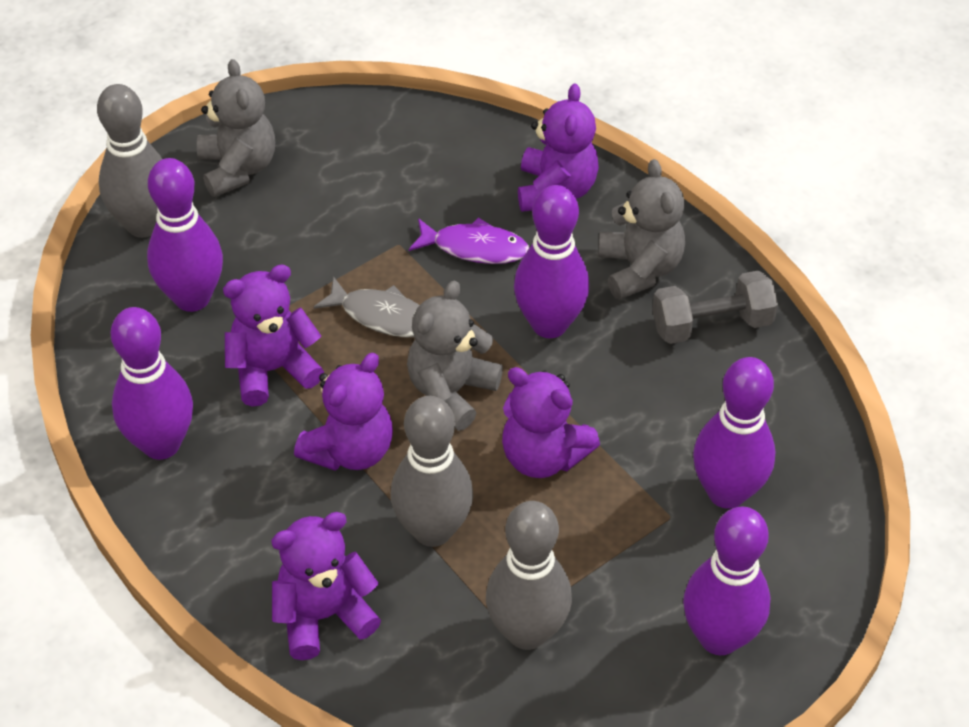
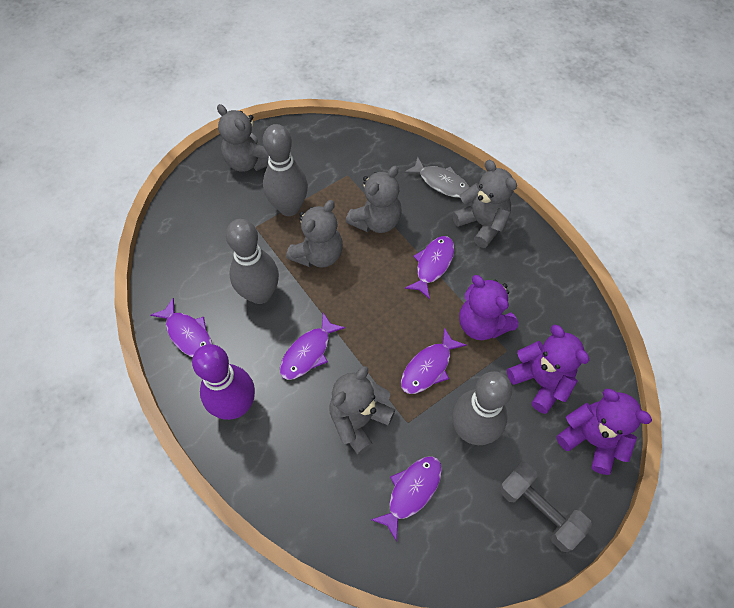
grey teddy bear: [197,59,275,197] [407,281,503,431] [598,159,685,300] = 3 -> [217,104,269,172] [286,200,343,268] [330,366,395,455] [346,166,401,233] [452,160,517,248] = 5
purple bowling pin: [111,307,193,460] [147,158,223,312] [514,185,589,338] [683,507,771,655] [693,357,775,509] = 5 -> [192,344,255,420] = 1
purple fish: [409,217,529,264] = 1 -> [151,298,212,357] [280,313,345,380] [371,456,442,542] [401,328,467,394] [405,236,454,299] = 5
purple teddy bear: [223,264,324,407] [271,512,381,660] [294,353,393,471] [502,367,600,478] [518,84,599,212] = 5 -> [459,275,519,340] [507,325,589,414] [556,389,652,475] = 3

